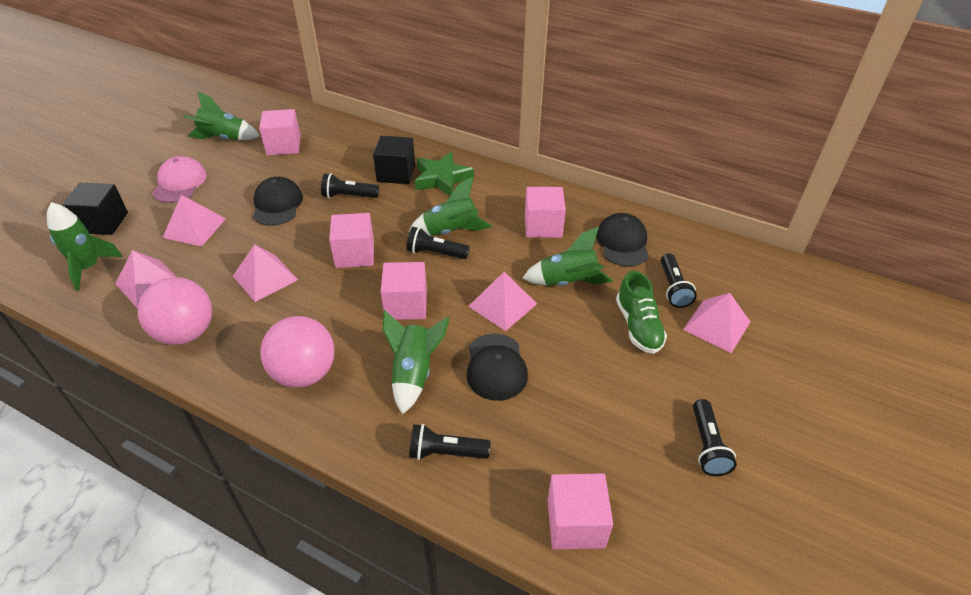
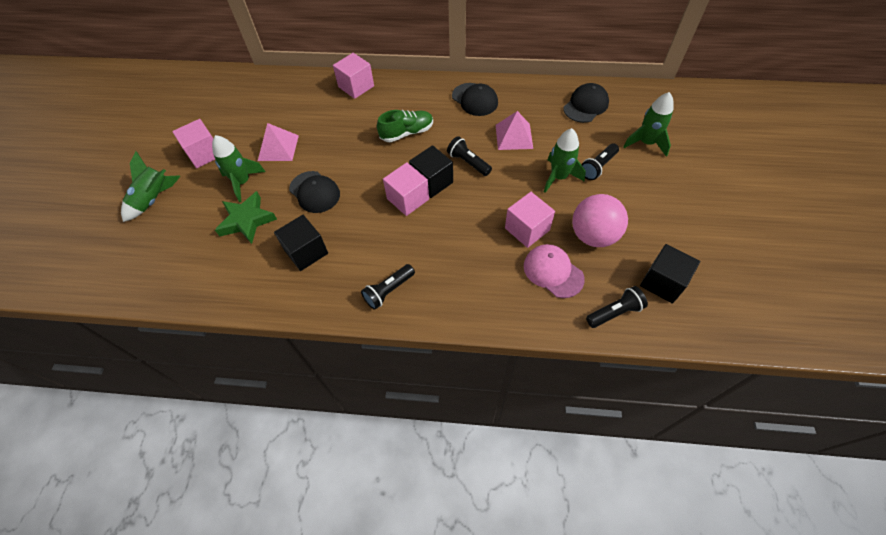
black cube: [62,183,128,235] [373,136,415,184] = 2 -> [274,215,328,271] [409,145,453,198] [640,244,700,304] = 3
black flashlight: [321,173,379,198] [406,227,470,259] [409,424,490,460] [661,253,697,308] [693,399,737,476] = 5 -> [361,264,415,310] [447,136,492,176] [581,143,619,180] [586,286,648,328] = 4
green rocket: [47,202,123,291] [184,91,260,140] [383,310,450,415] [408,177,492,236] [523,227,613,286] = 5 -> [121,151,180,222] [212,135,266,202] [544,128,586,193] [623,92,673,157] = 4
pink ball: [138,277,212,345] [260,316,335,388] = 2 -> [572,194,628,247] = 1
pink cube: [259,109,301,155] [329,213,374,268] [381,262,427,320] [525,187,566,238] [547,473,613,549] = 5 -> [172,119,215,168] [333,53,374,99] [383,162,429,216] [505,192,555,248] = 4
pink pyramid: [115,250,176,309] [162,195,226,247] [233,244,298,302] [468,272,537,331] [683,293,750,353] = 5 -> [258,123,299,161] [496,111,533,150] = 2

